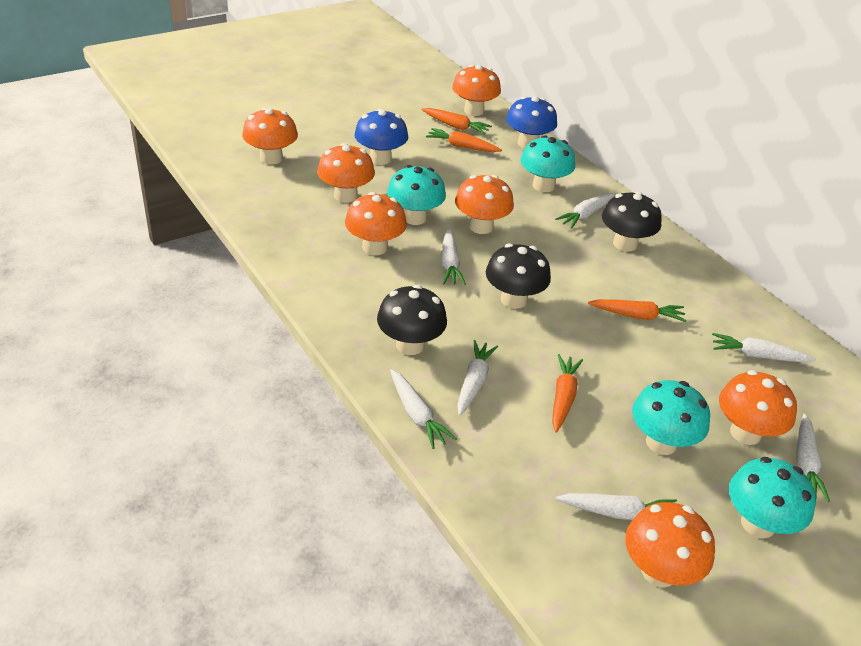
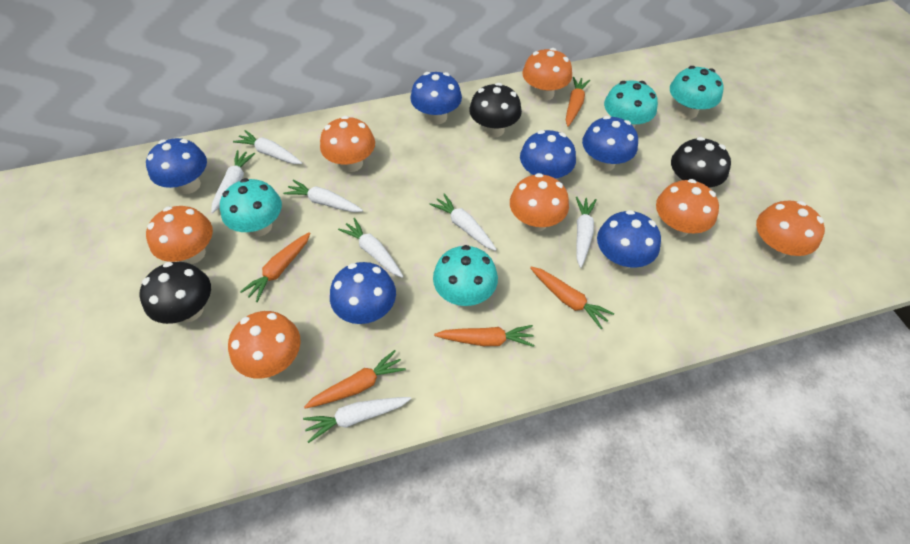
blue mushroom: [354,109,408,165] [506,96,557,149] = 2 -> [146,138,207,194] [330,262,396,324] [410,72,462,125] [520,130,576,179] [582,116,638,171] [597,210,661,270] = 6
orange carrot: [421,108,492,134] [426,128,502,152] [552,354,583,433] [588,299,687,322] = 4 -> [240,232,310,302] [304,350,406,409] [434,325,534,347] [530,267,614,329] [566,77,590,127] = 5

